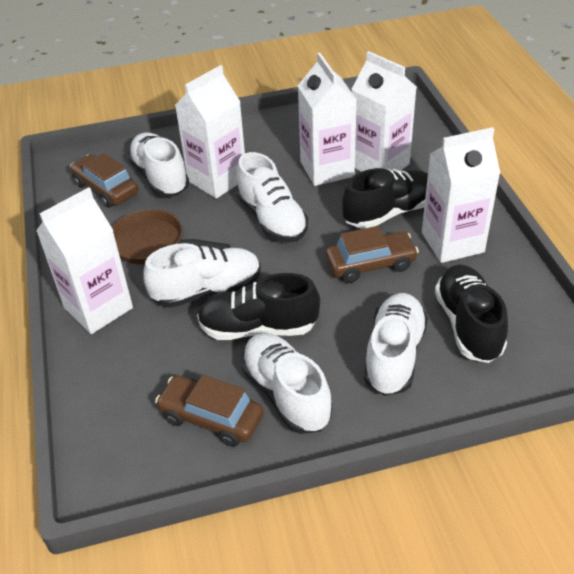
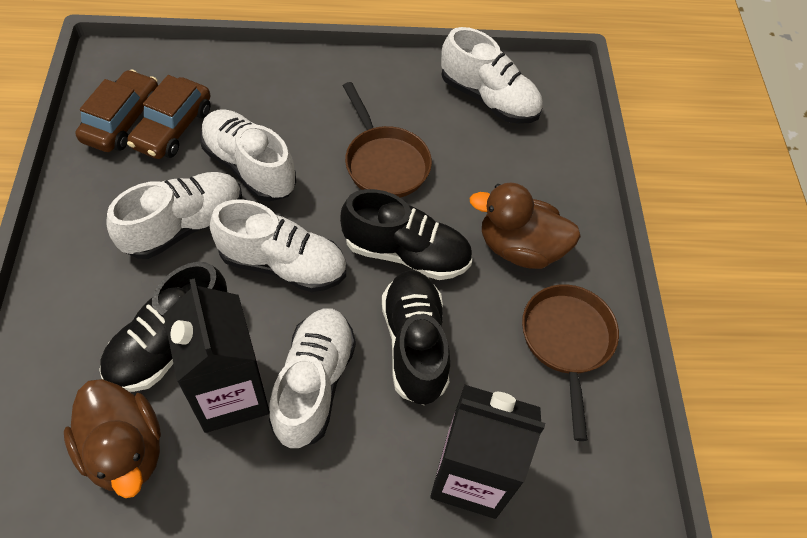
black carton: none = 0 -> [163,278,270,433] [430,385,545,519] = 2
brown car: [70,153,138,208] [155,375,264,447] [325,226,419,283] = 3 -> [75,69,158,152] [127,75,211,159] = 2
brown duck: none = 0 -> [64,379,161,498] [469,182,581,269] = 2
brown pan: [112,209,230,264] = 1 -> [343,82,432,197] [522,284,619,441] = 2
white carton: [36,187,133,334] [175,65,245,199] [298,53,357,186] [351,51,417,172] [422,127,500,263] = 5 -> none = 0

